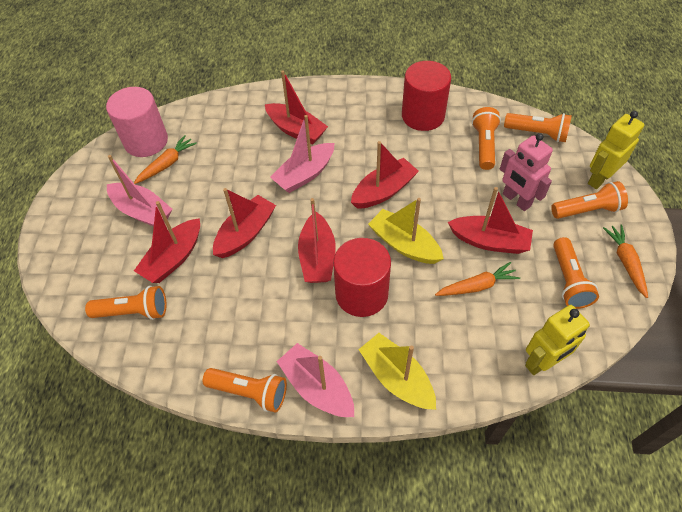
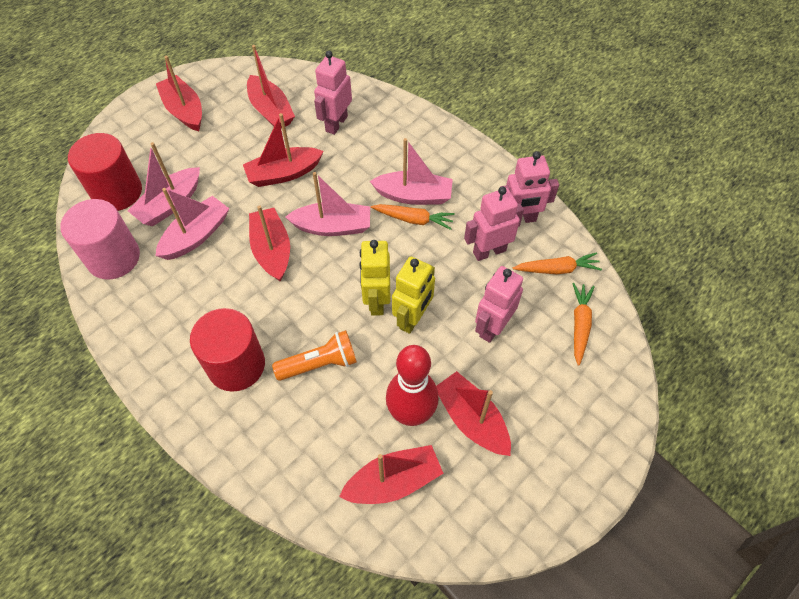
orange flashlight: [85,286,167,320] [202,368,287,412] [472,107,501,170] [504,113,572,142] [551,181,628,219] [553,237,599,309] = 6 -> [272,330,357,381] = 1
pink boat: [107,155,173,226] [270,115,334,193] [277,343,354,417] = 3 -> [128,142,200,226] [155,188,230,260] [285,172,370,236] [370,138,453,205] = 4
pink robot: [500,133,553,211] = 1 -> [314,51,352,135] [464,186,524,261] [475,266,523,343] [501,151,559,223] = 4
red bowling pin: none = 0 -> [386,345,439,426] = 1
yellow boat: [358,333,436,410] [368,198,444,264] = 2 -> none = 0

